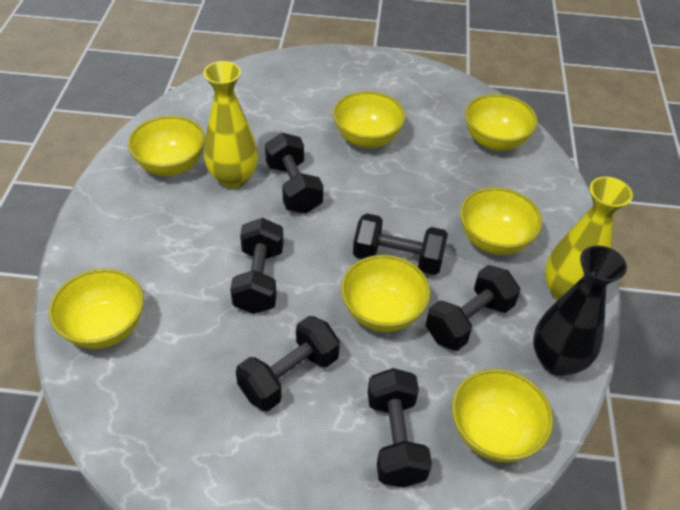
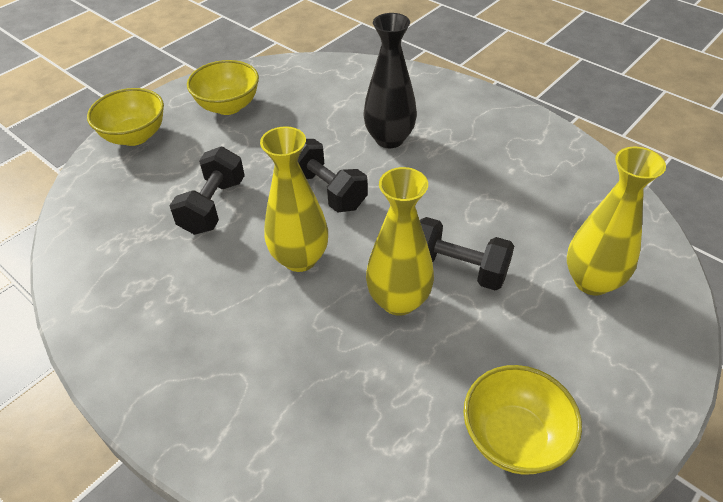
black dumbbell: [230,218,283,314] [236,316,340,411] [265,133,323,214] [353,213,448,275] [368,368,432,488] [426,265,520,351] = 6 -> [169,147,245,235] [298,139,368,213] [420,217,514,291] = 3
yellow bowl: [49,268,144,349] [128,116,205,176] [333,91,406,148] [341,255,431,332] [452,369,553,462] [460,187,542,255] [465,94,538,151] = 7 -> [87,88,164,146] [187,60,259,115] [463,365,582,475] = 3
yellow vase: [203,61,258,189] [545,177,633,301] = 2 -> [260,126,328,272] [366,167,434,316] [567,147,666,295] = 3

